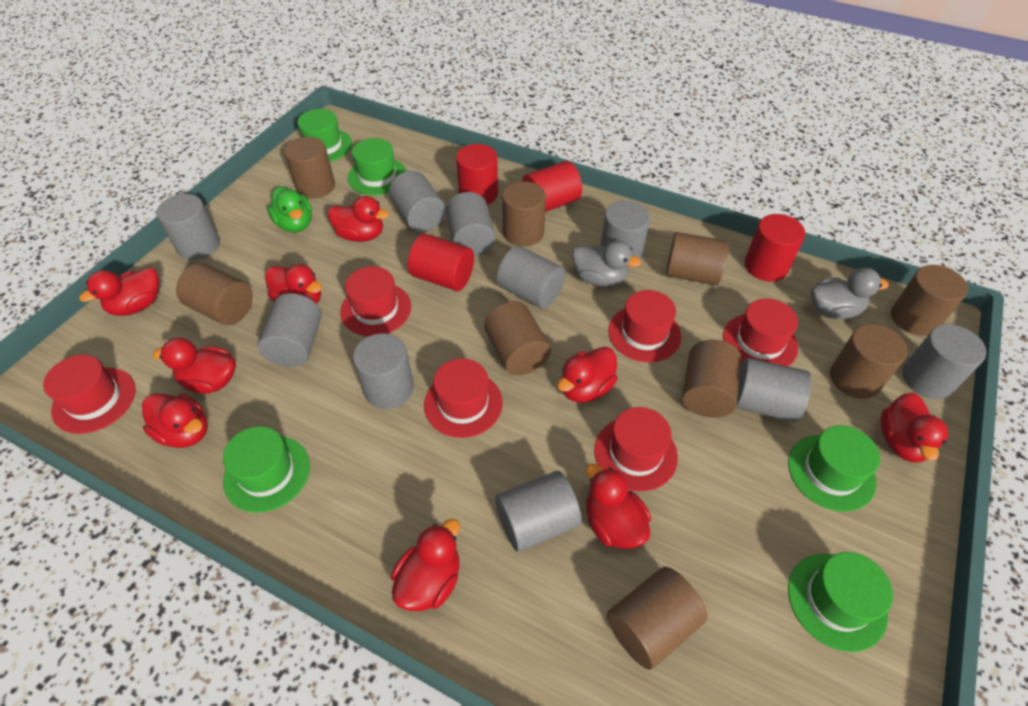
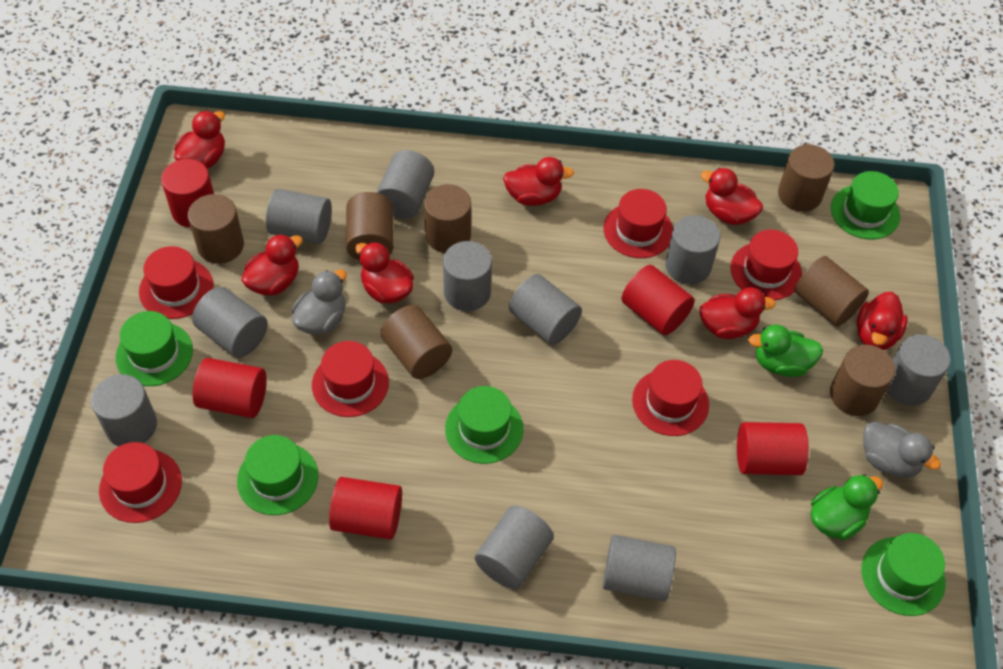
brown cylinder: [176,263,253,325] [284,137,335,199] [484,301,551,375] [502,181,546,247] [607,567,708,670] [666,232,729,285] [682,340,741,418] [830,324,908,399] [891,265,968,336] = 9 -> [188,194,244,264] [346,192,393,261] [380,305,452,379] [424,184,471,253] [778,144,835,212] [795,256,869,327] [830,344,895,416] = 7
green duck: [267,186,312,232] = 1 -> [748,325,823,377] [811,474,883,540] = 2
red cylinder: [408,234,474,291] [456,144,498,205] [522,161,582,212] [745,214,805,282] = 4 -> [161,159,214,228] [193,358,267,418] [329,477,402,539] [621,265,695,335] [737,422,809,475] = 5
red duck: [79,267,159,316] [142,394,208,448] [153,338,236,394] [265,264,322,304] [328,196,389,242] [391,519,460,611] [557,347,618,403] [586,463,651,549] [880,393,948,463] = 9 -> [174,111,225,168] [241,234,303,295] [355,242,414,303] [503,157,574,206] [699,287,776,339] [701,168,763,225] [857,292,908,350] = 7

